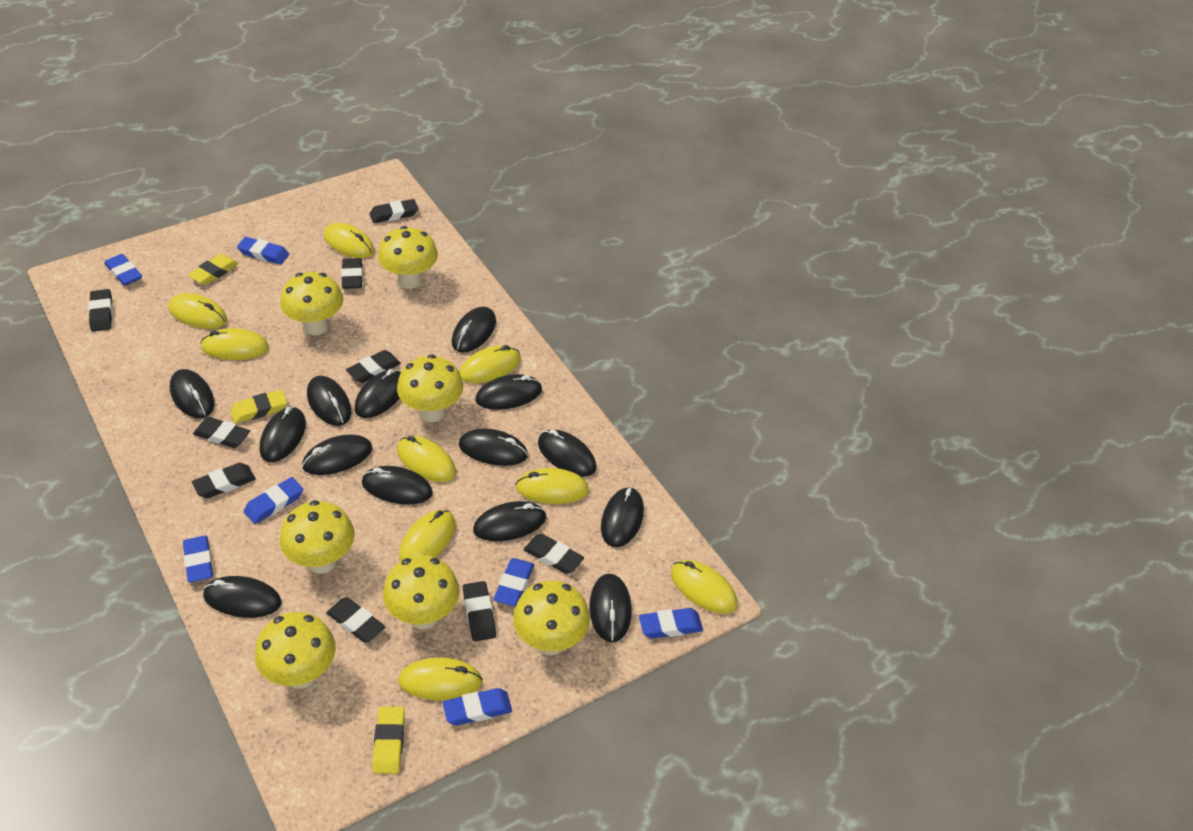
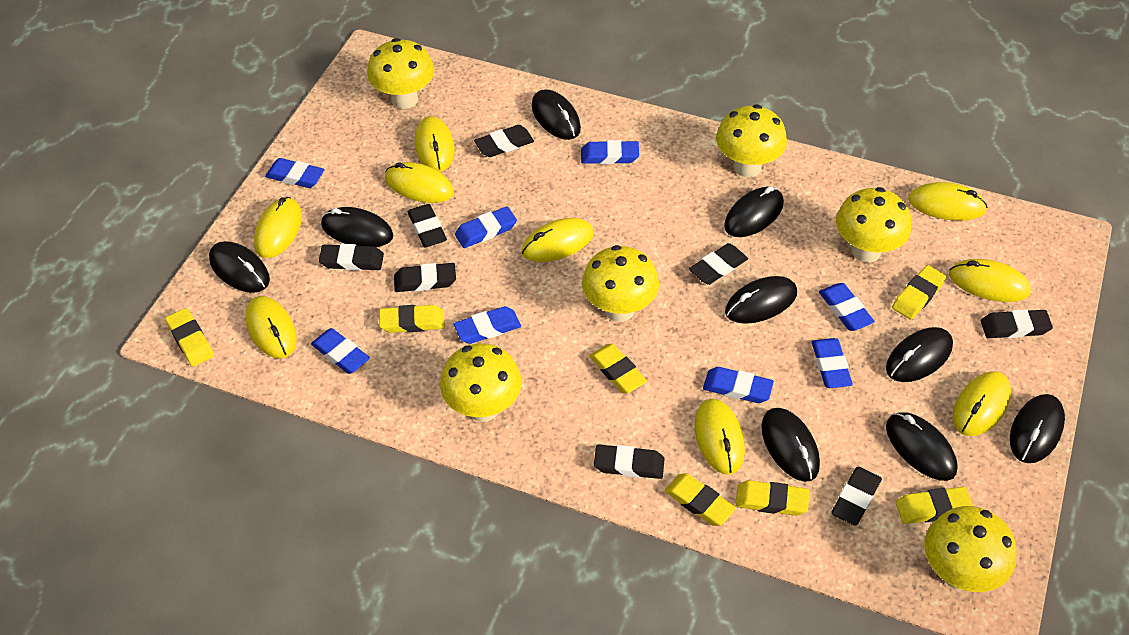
black eraser: [88,289,113,332] [192,463,256,498] [193,417,250,448] [326,597,385,643] [341,258,363,289] [346,350,401,383] [370,199,418,223] [463,581,496,641] [523,534,584,574] = 9 -> [319,244,384,271] [394,263,456,292] [408,204,447,247] [474,125,534,157] [594,444,665,479] [689,243,748,285] [831,467,882,526] [981,309,1053,338] = 8
black mouse: [170,369,214,419] [203,576,282,618] [260,407,306,462] [302,435,373,475] [307,376,351,426] [355,369,401,418] [362,466,433,505] [452,307,496,353] [459,428,528,466] [473,501,546,541] [475,374,542,410] [538,429,596,477] [589,574,632,642] [601,487,644,547] = 14 -> [209,241,270,293] [321,207,393,247] [532,89,581,140] [724,186,784,237] [725,276,797,324] [761,408,820,482] [886,327,953,382] [886,412,958,481] [1010,394,1065,463] = 9
blue eraser: [104,254,142,286] [183,536,213,583] [237,237,289,264] [244,477,303,524] [442,688,512,725] [493,558,534,606] [639,608,703,639] = 7 -> [265,158,325,188] [311,328,370,374] [454,306,521,344] [455,206,517,248] [581,140,639,164] [703,367,774,403] [812,338,853,388] [819,283,875,331] = 8
yellow eraser: [188,254,239,285] [230,390,287,424] [373,706,405,774] = 3 -> [165,308,214,366] [379,305,445,333] [589,344,647,394] [664,473,736,526] [735,480,809,516] [892,265,947,320] [896,487,973,524] = 7
yellow mushroom: [255,612,336,689] [280,272,343,335] [280,500,355,574] [378,226,438,289] [383,555,459,629] [397,355,463,422] [513,581,590,655] = 7 -> [367,38,434,109] [440,343,521,422] [582,245,659,322] [716,104,787,177] [836,187,911,262] [924,506,1017,592] = 6

